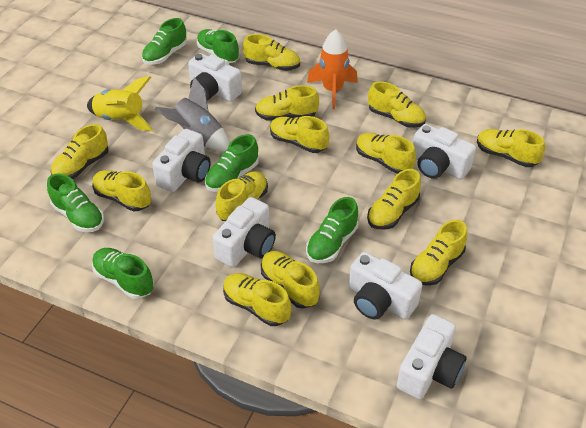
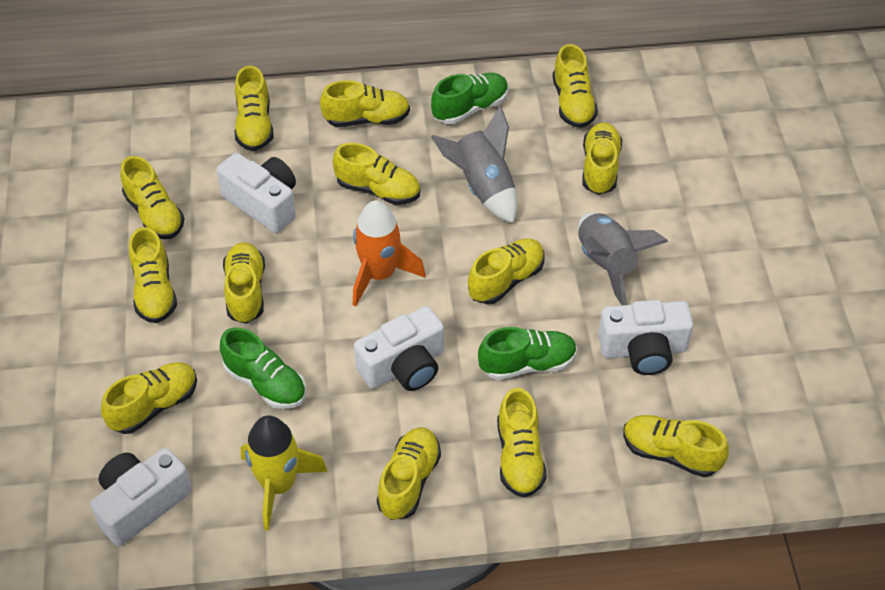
green shoe: [47,173,104,232] [92,248,154,299] [142,18,187,65] [197,29,239,64] [205,134,259,192] [306,197,358,263] = 6 -> [220,327,306,409] [431,73,508,124] [478,327,577,380] = 3
grey rocket: [155,77,230,152] = 1 -> [431,106,517,223] [578,212,668,305] = 2
white camera: [152,129,211,192] [188,53,242,102] [213,197,276,267] [349,252,422,320] [397,314,467,399] [413,124,476,179] = 6 -> [90,448,192,546] [217,153,296,233] [354,306,444,391] [598,300,693,375] = 4

